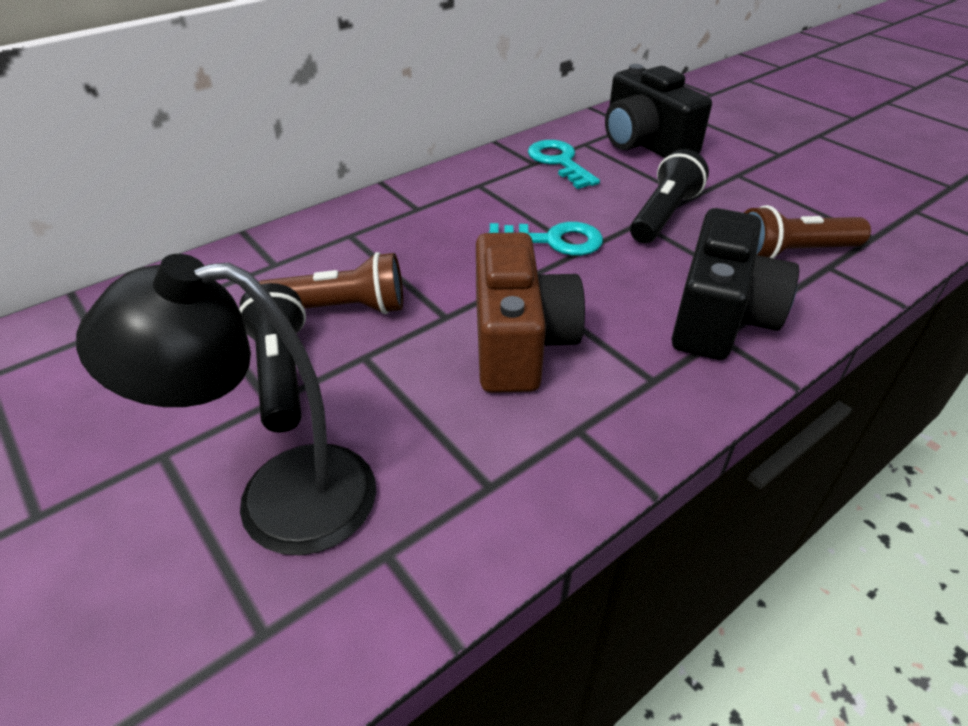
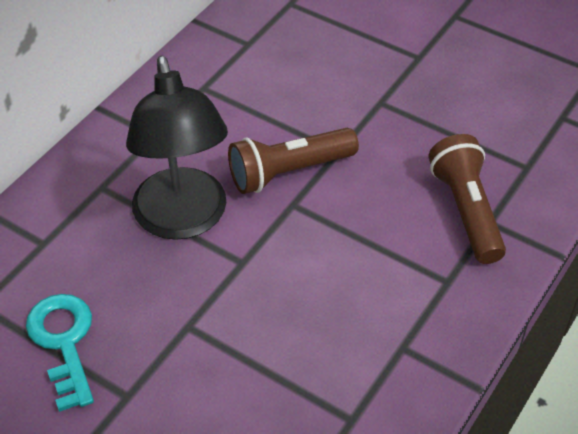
black camera: [605,64,712,158] [672,208,799,360] = 2 -> none = 0
black flashlight: [239,283,306,432] [630,149,709,243] = 2 -> none = 0
brown camera: [476,232,585,393] = 1 -> none = 0
turquoise key: [490,222,603,256] [528,140,600,189] = 2 -> [26,294,94,412] = 1

